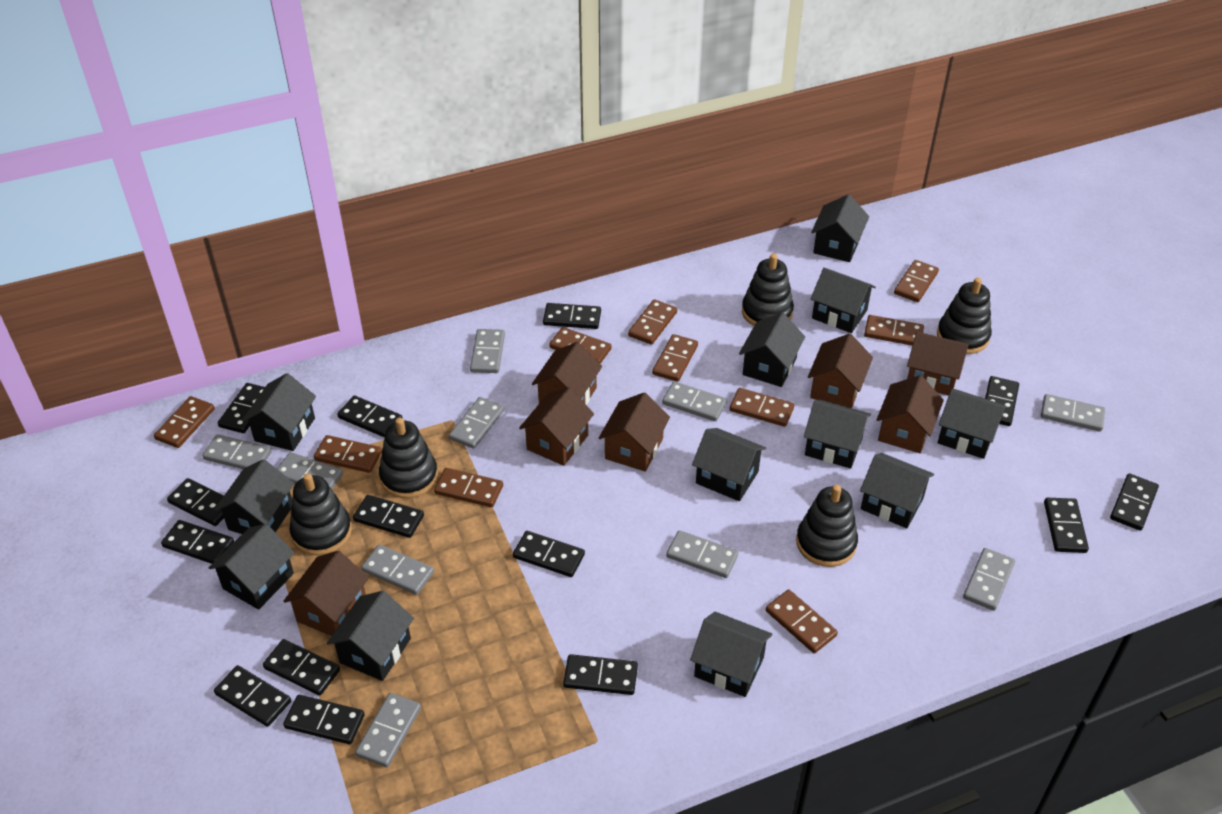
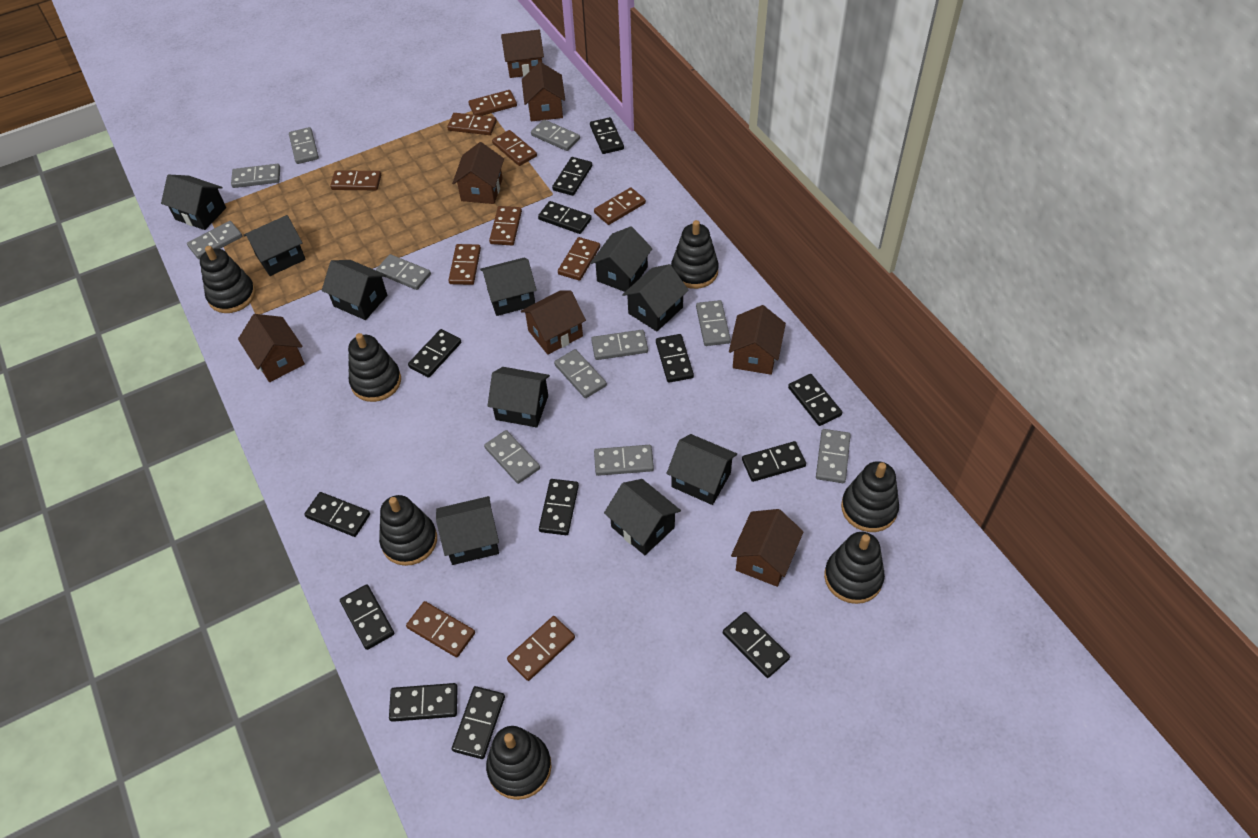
black domino: [161,520,234,564] [167,478,224,526] [214,665,291,727] [218,383,265,433] [263,639,340,696] [283,695,364,744] [337,396,403,438] [353,495,424,538] [513,531,585,577] [543,303,601,329] [563,654,638,695] [985,376,1019,426] [1044,498,1089,553] [1110,473,1159,531] = 14 -> [304,492,370,537] [340,584,394,650] [389,683,458,722] [408,329,461,378] [452,686,505,759] [538,201,592,234] [539,479,579,535] [552,157,592,196] [590,117,624,154] [656,334,694,383] [723,612,790,678] [742,441,806,482] [788,374,842,426] = 13
black house: [208,524,294,610] [214,459,294,534] [242,373,316,451] [327,591,414,681] [690,612,772,697] [692,428,766,501] [739,312,805,387] [804,399,871,469] [811,194,869,262] [811,267,876,333] [860,453,934,528] [938,389,1006,459] = 12 -> [161,175,226,230] [243,215,306,276] [322,260,388,320] [436,496,499,565] [480,258,537,316] [487,367,550,427] [590,226,653,292] [604,479,681,555] [622,264,689,331] [667,434,737,505] = 10
black stacking toy: [290,473,352,556] [379,418,438,498] [742,254,794,326] [796,484,858,567] [937,278,992,354] = 5 -> [200,246,256,313] [348,333,401,402] [379,495,437,566] [486,726,552,800] [671,220,719,289] [824,532,885,604] [841,461,899,532] = 7
grey domino: [202,434,271,469] [277,452,343,489] [355,693,421,767] [361,544,434,595] [449,397,504,449] [470,329,505,373] [662,382,727,421] [666,530,738,578] [963,548,1015,611] [1041,394,1105,432] = 10 -> [187,221,242,259] [231,164,280,188] [289,127,319,164] [376,254,431,290] [484,430,540,484] [531,119,580,151] [554,349,607,398] [591,330,648,360] [594,445,654,476] [696,300,731,346] [816,429,851,483] = 11

